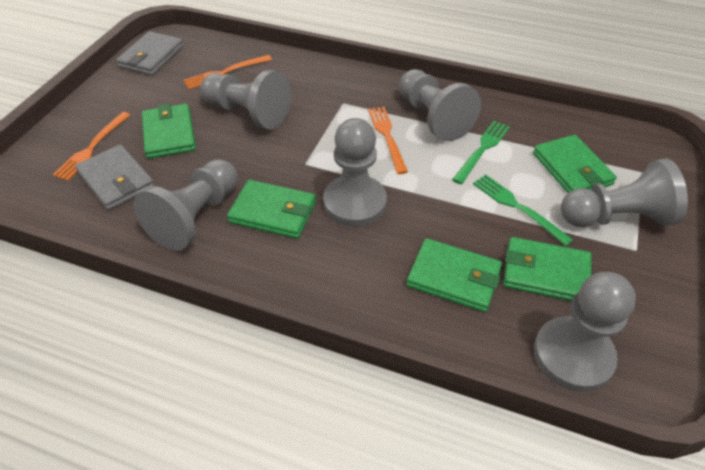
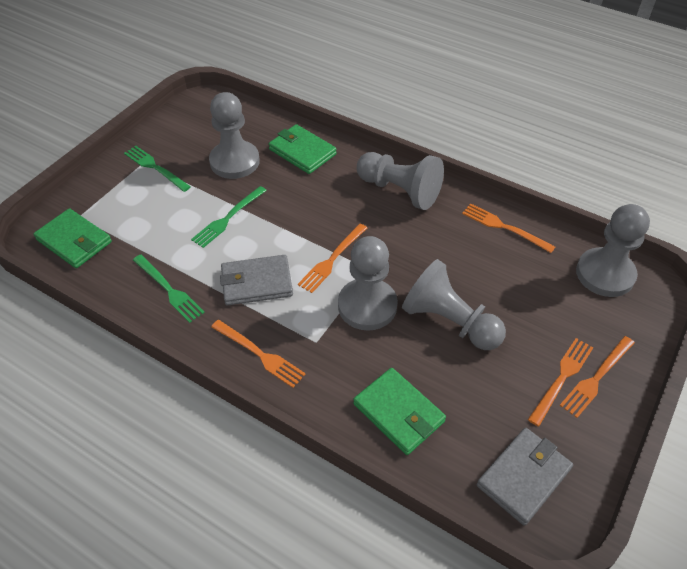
green fork: [452,121,510,184] [473,175,573,246] = 2 -> [124,146,191,192] [133,254,205,323] [191,186,267,248] = 3
green wallet: [142,103,196,159] [227,180,316,239] [407,238,502,312] [503,237,591,301] [533,135,617,193] = 5 -> [33,208,112,268] [269,124,337,174] [353,368,446,455] = 3
grey pawn: [134,159,238,251] [200,70,291,129] [323,118,387,227] [399,69,481,141] [534,272,636,392] [561,158,688,227] = 6 -> [209,92,260,179] [338,236,398,331] [357,152,444,210] [402,259,506,350] [576,204,650,297] = 5
orange fork: [53,112,130,181] [183,55,272,89] [368,106,408,174] = 3 -> [211,320,306,388] [298,224,367,293] [462,203,555,253] [528,338,594,426] [560,336,635,418] = 5

